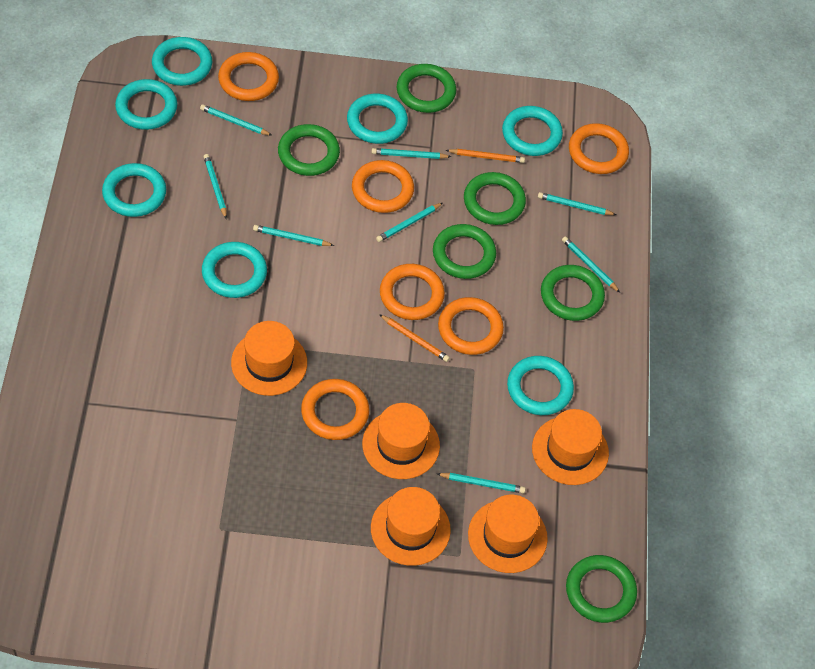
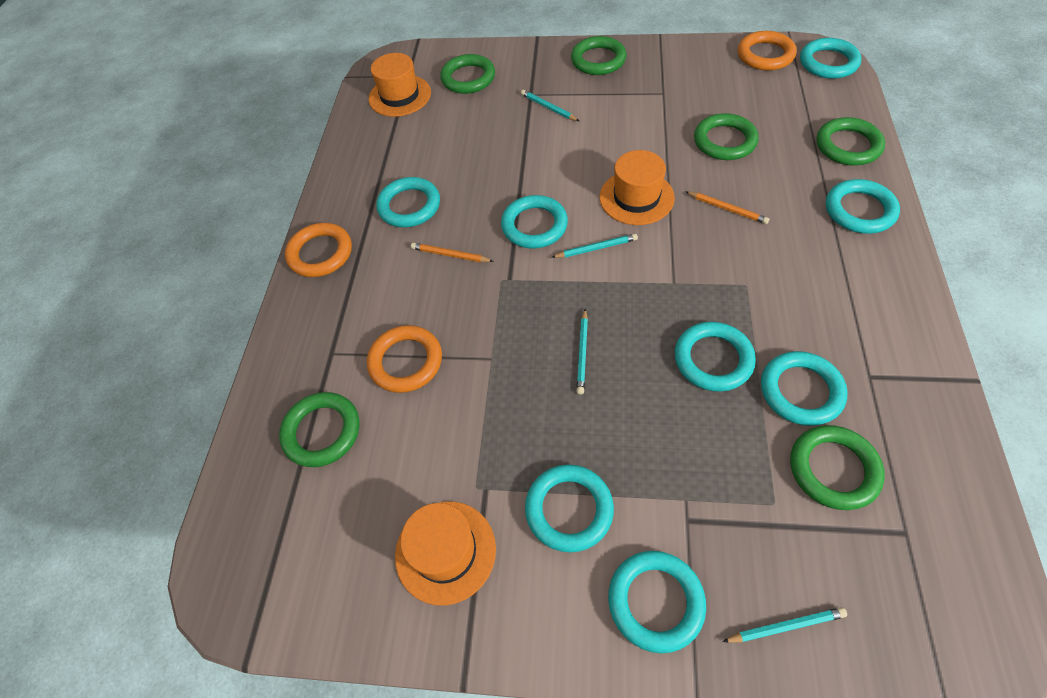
orange hat: [231,321,307,396] [362,403,440,479] [371,487,451,566] [468,495,548,573] [532,409,609,485] = 5 -> [369,53,431,117] [395,502,496,606] [599,150,675,225] = 3
orange ring: [218,52,279,101] [301,379,369,440] [352,160,414,213] [380,264,445,320] [438,297,504,355] [569,123,629,174] = 6 -> [285,223,352,277] [367,325,442,393] [738,31,797,71] = 3
turquoise pencil: [200,104,272,136] [204,154,227,219] [253,225,334,246] [372,148,451,159] [376,203,442,242] [437,473,526,493] [538,192,616,215] [562,236,620,292] = 8 -> [521,90,579,121] [551,234,638,258] [576,309,588,395] [722,607,847,643] = 4
turquoise ring: [102,163,166,217] [115,79,177,130] [152,37,212,86] [202,242,267,298] [347,94,408,144] [502,106,563,156] [507,356,574,415] = 7 -> [376,177,440,227] [501,195,568,248] [525,464,614,552] [608,551,706,653] [675,322,756,392] [761,351,848,426] [800,38,861,79] [826,179,900,234] = 8

